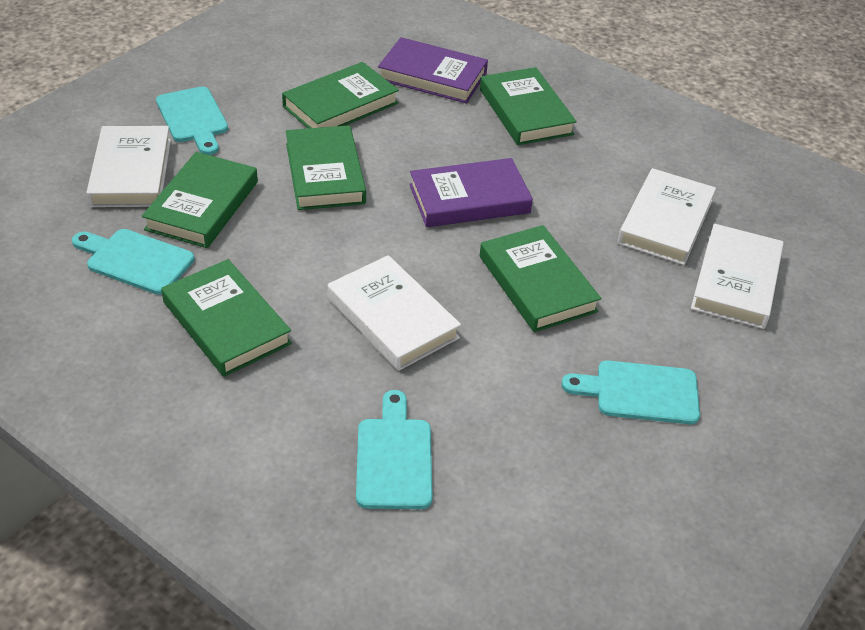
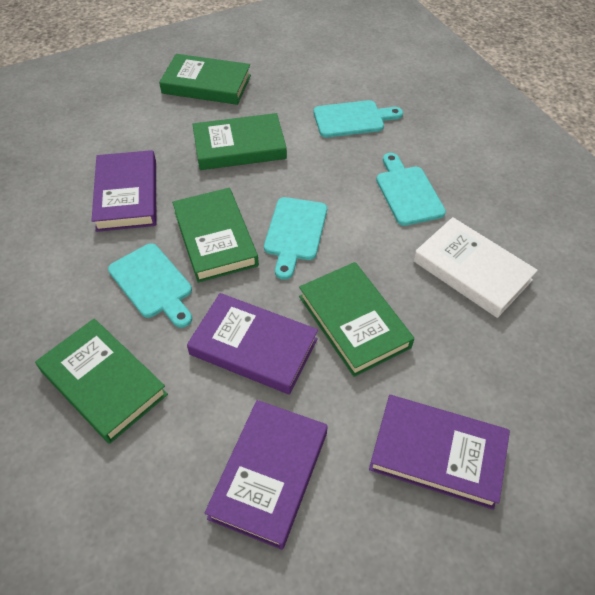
green book: [142,152,258,248] [161,259,292,377] [282,62,399,128] [286,125,366,210] [480,67,577,145] [480,225,601,332] = 6 -> [35,318,168,444] [159,54,251,105] [172,188,259,283] [192,113,287,170] [299,262,414,377] = 5
purple book: [378,37,488,103] [409,158,533,227] = 2 -> [91,150,156,232] [187,293,318,395] [205,400,328,550] [369,395,510,510] = 4
white book: [86,126,171,207] [328,255,461,371] [617,168,716,265] [691,224,784,329] = 4 -> [413,217,538,318] = 1

